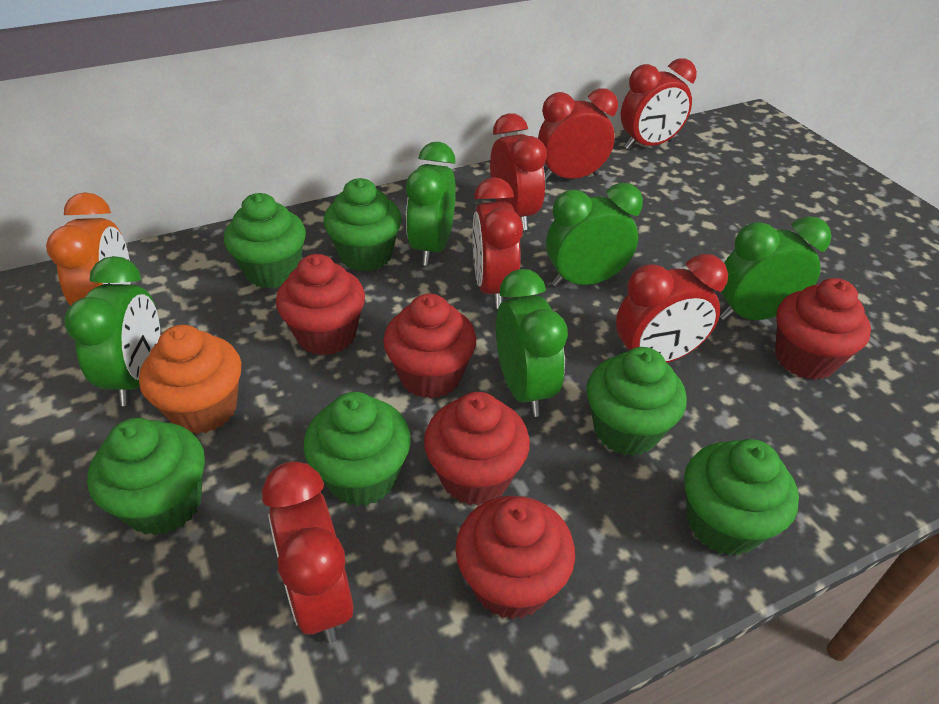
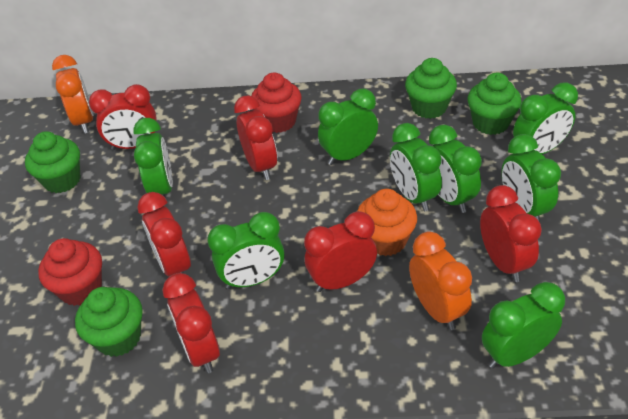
green clock: [64,256,160,406] [406,142,456,266] [496,269,568,417] [546,183,643,287] [720,216,832,321] = 5 -> [133,118,173,196] [207,212,284,289] [318,89,378,165] [390,123,442,211] [429,125,482,213] [482,282,565,368] [502,134,561,222] [513,82,578,154] = 8
green cupcake: [87,418,205,536] [224,193,306,289] [304,392,411,506] [324,178,402,272] [587,347,687,456] [684,439,799,556] = 6 -> [25,131,81,193] [75,287,143,357] [405,58,457,119] [467,73,522,135] = 4
orange clock: [46,192,131,306] = 1 -> [52,55,94,133] [409,231,472,330] = 2
red cupcake: [276,254,365,355] [383,294,476,399] [424,392,530,506] [455,495,575,620] [775,278,871,380] = 5 -> [38,238,102,306] [251,73,302,133] = 2

